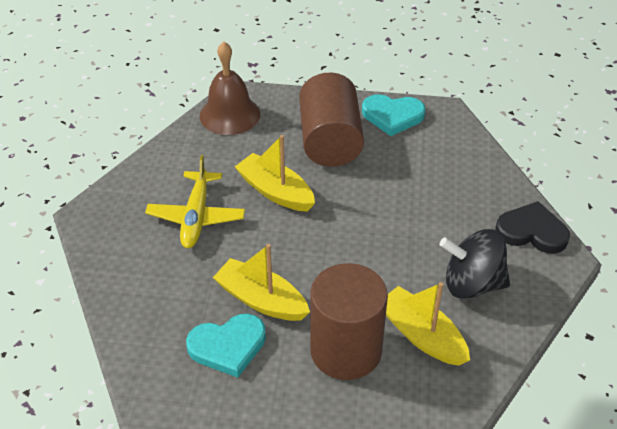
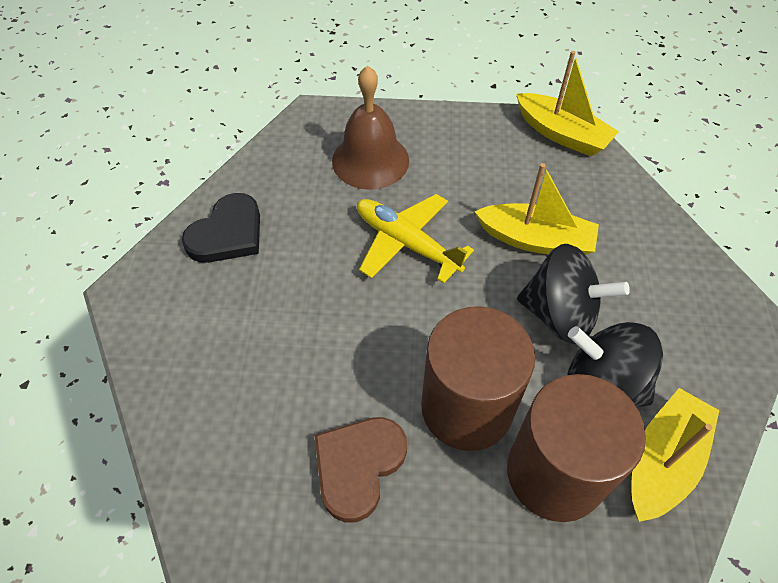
black spinning top: [440,229,510,299] = 1 -> [517,244,630,344] [567,322,663,407] = 2
brown heart: none = 0 -> [314,417,407,523] = 1
turquoise heart: [186,314,266,378] [362,94,426,136] = 2 -> none = 0

